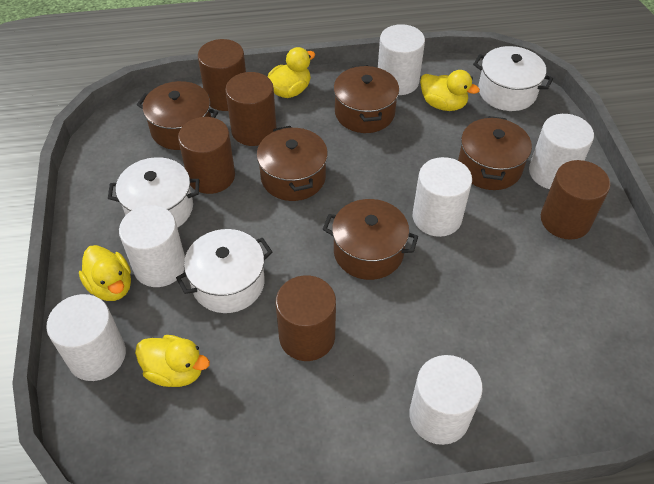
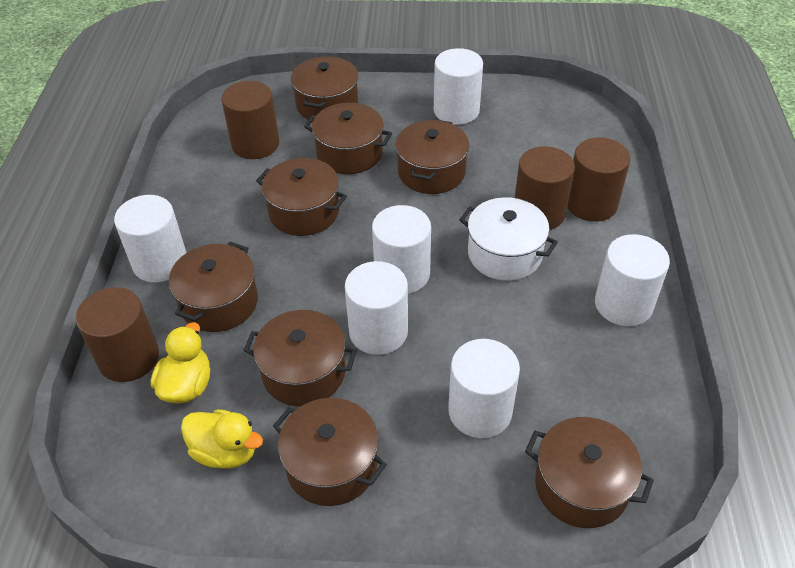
brown cylinder: [178,117,235,194] [198,39,246,111] [225,72,276,146] [276,275,336,361] [541,160,610,240] = 5 -> [76,287,159,382] [221,81,279,159] [515,146,575,230] [567,138,630,222] = 4
brown pot: [137,81,218,150] [257,126,328,201] [323,199,418,280] [333,65,399,133] [458,116,532,190] = 5 -> [169,242,258,332] [243,310,357,407] [256,158,347,236] [273,398,387,506] [291,56,358,120] [304,103,392,174] [396,119,469,194] [525,417,654,528] = 8
white pot: [108,157,199,228] [176,229,272,313] [473,46,553,111] = 3 -> [459,197,558,281] = 1
yellow duck: [79,245,131,301] [135,335,210,387] [268,47,315,98] [420,70,480,111] = 4 -> [151,322,210,403] [181,409,263,469] = 2

